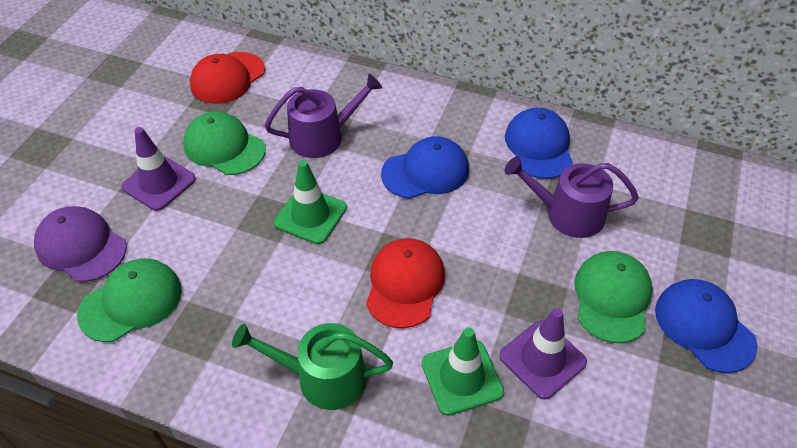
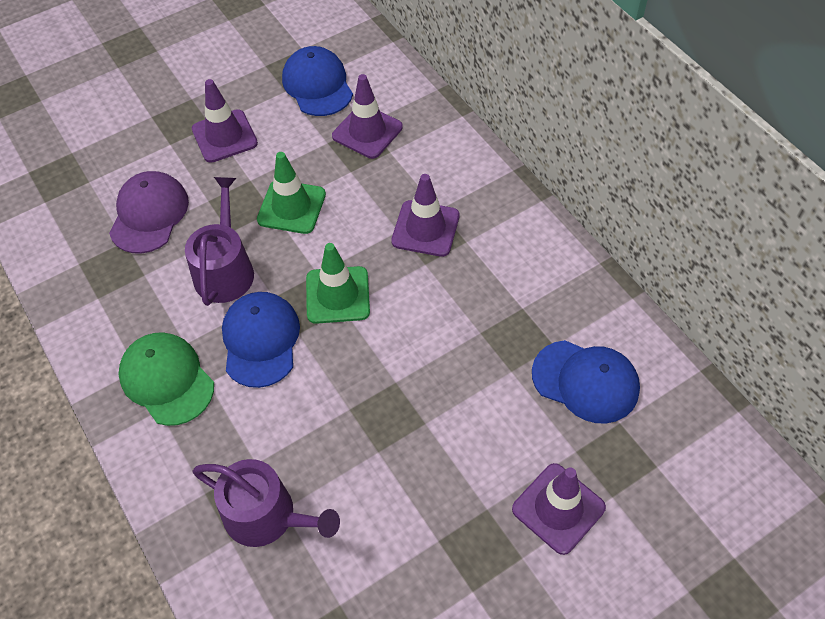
green cap: [77,258,182,342] [183,111,266,175] [574,251,653,343] = 3 -> [119,332,214,426] = 1
green watering can: [232,323,393,410] = 1 -> none = 0
purple traffic cone: [122,127,196,211] [499,308,587,399] = 2 -> [192,79,258,163] [332,74,403,159] [391,174,460,257] [512,463,606,555] = 4
red cap: [190,52,265,104] [366,238,445,329] = 2 -> none = 0

